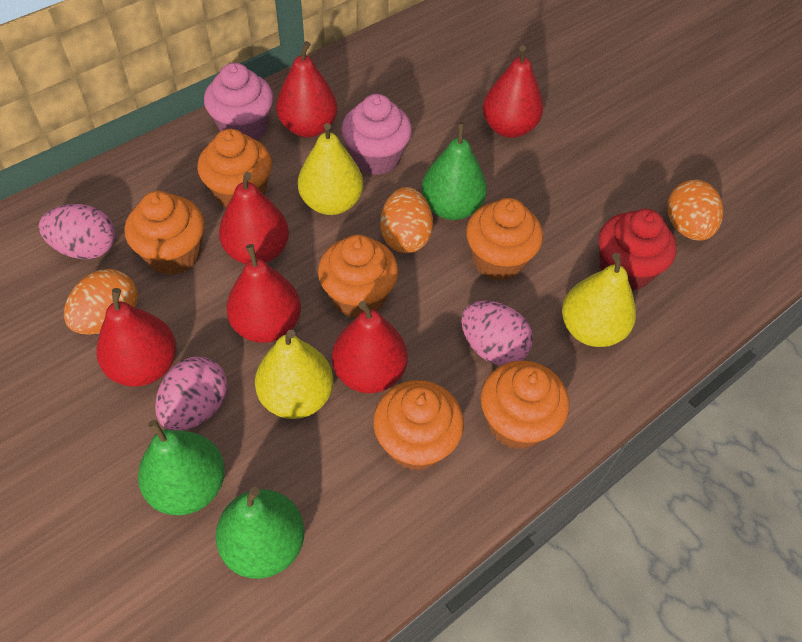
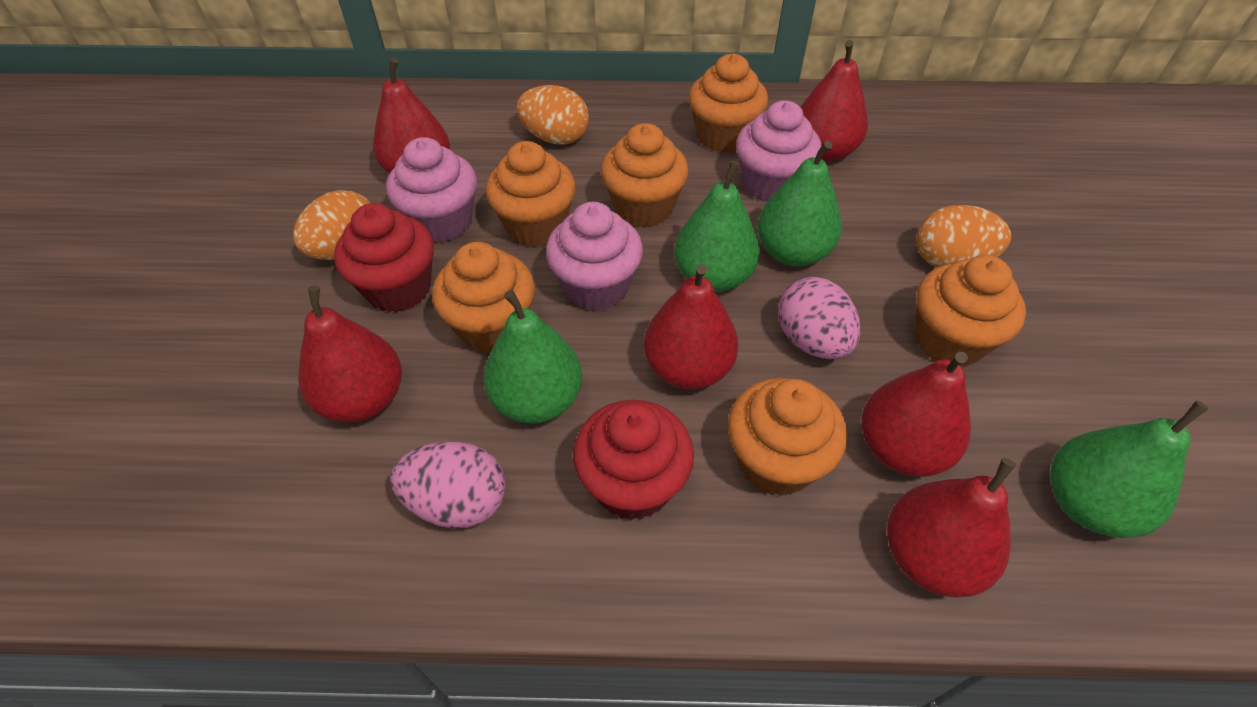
green pear: [138,420,225,515] [215,487,304,579] [421,122,487,220] = 3 -> [483,290,582,424] [674,160,760,292] [757,141,842,267] [1050,400,1209,538] = 4
pink cupcake: [204,63,273,140] [341,94,412,175] = 2 -> [386,137,477,243] [546,202,643,311] [736,100,821,202] = 3
pink egg: [39,204,115,259] [155,357,228,431] [461,301,533,366] = 3 -> [391,441,506,529] [778,277,861,359] = 2
red cupcake: [599,209,677,291] = 1 -> [334,203,434,313] [573,400,694,520] = 2
yellow pear: [255,330,333,419] [298,123,363,215] [562,253,636,347] = 3 -> none = 0

